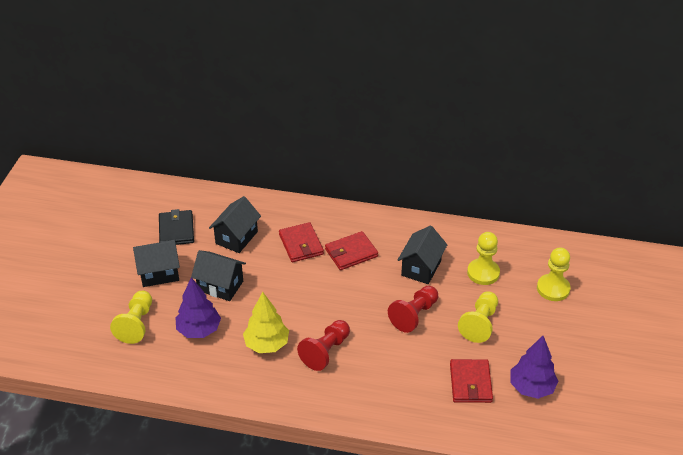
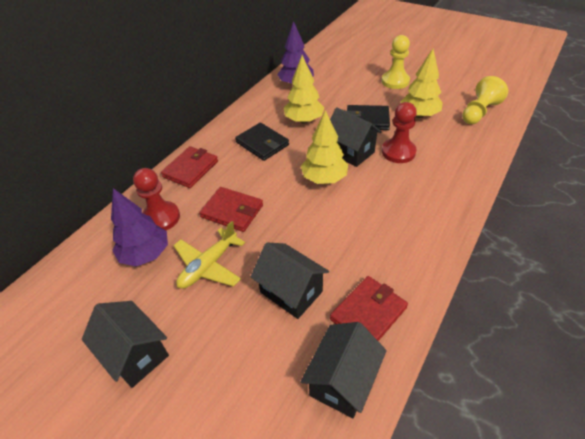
black wallet: [159,209,194,245] = 1 -> [235,123,289,161] [346,105,390,130] = 2
yellow pawn: [110,291,152,344] [458,291,498,343] [467,232,500,285] [537,247,571,301] = 4 -> [381,35,410,89] [462,76,508,124] = 2
yellow plane: none = 0 -> [173,221,245,289] = 1
yellow tree: [243,292,289,353] = 1 -> [284,55,324,123] [301,110,348,184] [400,49,443,118] = 3

